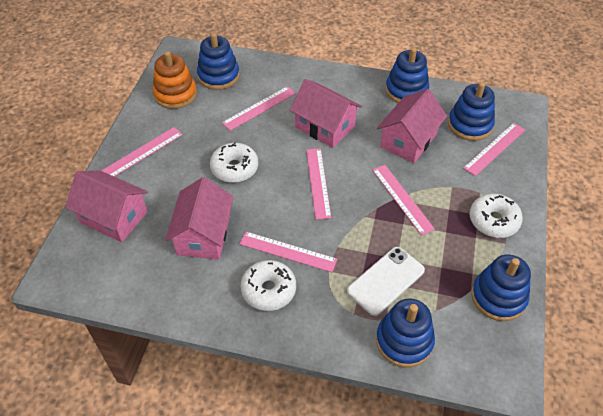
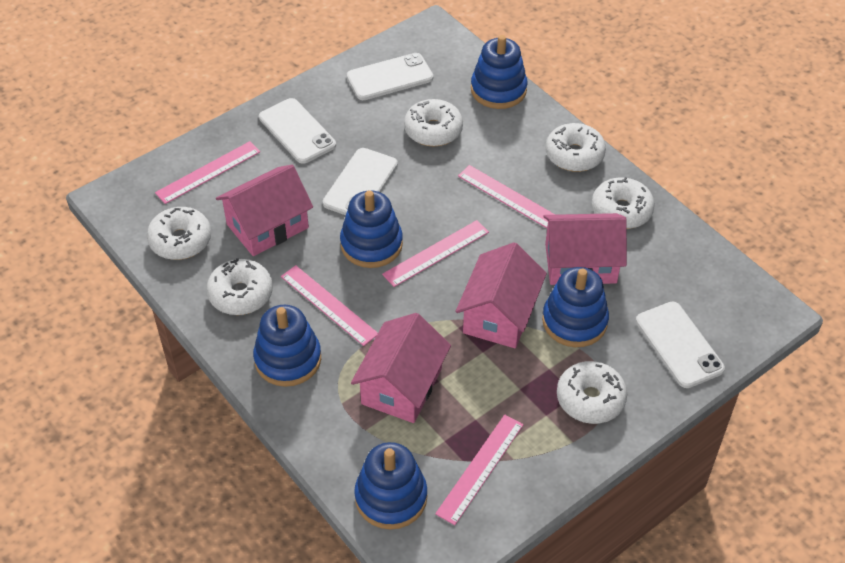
orange stacking toy: [153,51,197,109] = 1 -> none = 0
pink ruler: [102,127,183,177] [222,86,296,131] [240,232,337,272] [306,148,331,220] [372,165,435,235] [463,123,525,176] = 6 -> [155,141,260,204] [281,265,378,346] [382,220,489,287] [435,415,524,525] [458,165,555,228] = 5
white donut: [210,142,258,183] [241,260,296,311] [470,193,523,238] = 3 -> [147,207,211,260] [207,258,273,315] [404,99,463,146] [546,123,606,172] [557,361,627,424] [592,177,655,229] = 6
white phone: [347,247,425,316] = 1 -> [259,98,336,164] [323,148,398,215] [347,53,433,100] [636,301,725,388] = 4

